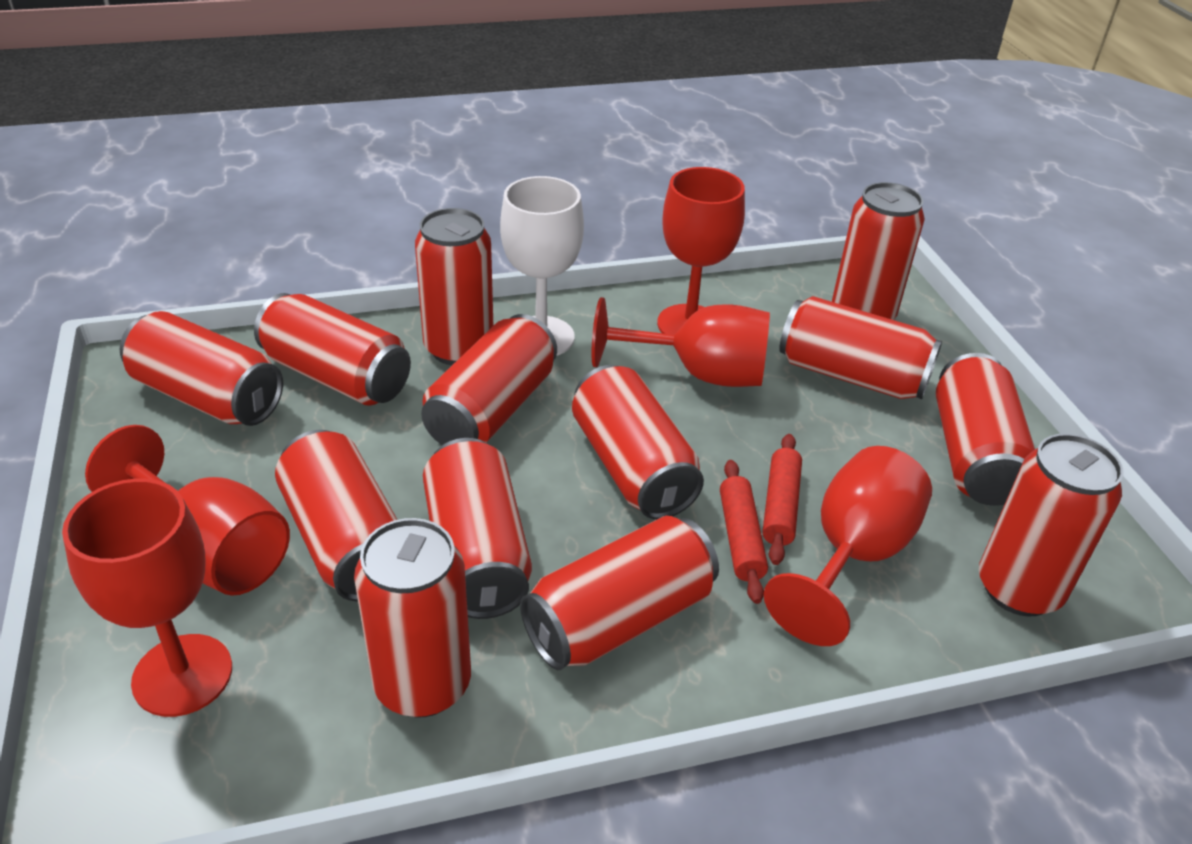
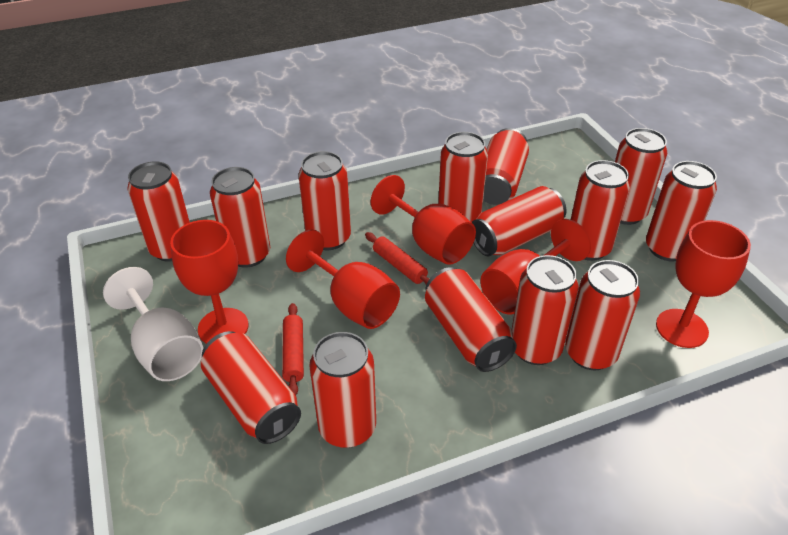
red can: [120,311,283,426] [254,293,411,406] [275,430,397,601] [354,518,471,718] [415,208,493,365] [421,314,557,445] [423,438,532,619] [520,516,719,670] [572,365,704,519] [779,296,942,400] [832,182,925,320] [936,353,1035,506] [979,434,1124,617] = 13 -> [127,162,190,262] [201,331,301,444] [210,167,270,268] [298,151,351,250] [309,332,376,448] [425,267,517,372] [438,132,488,222] [471,186,566,256] [483,128,529,205] [512,255,579,365] [565,260,640,370] [571,160,630,261] [615,128,667,225] [646,161,717,261] = 14

